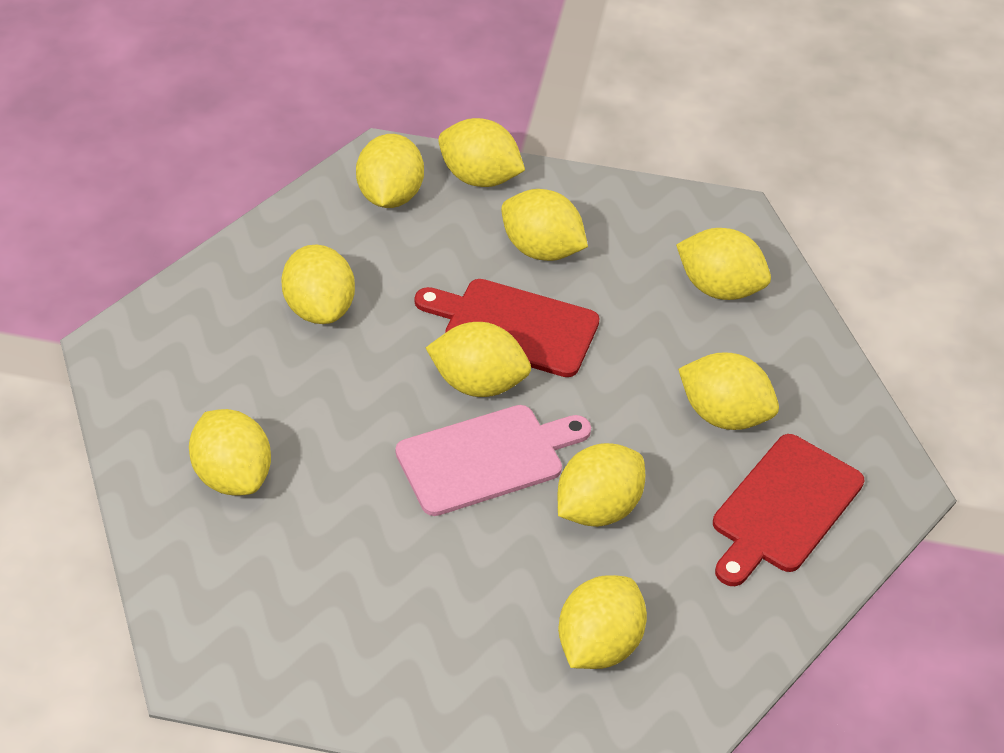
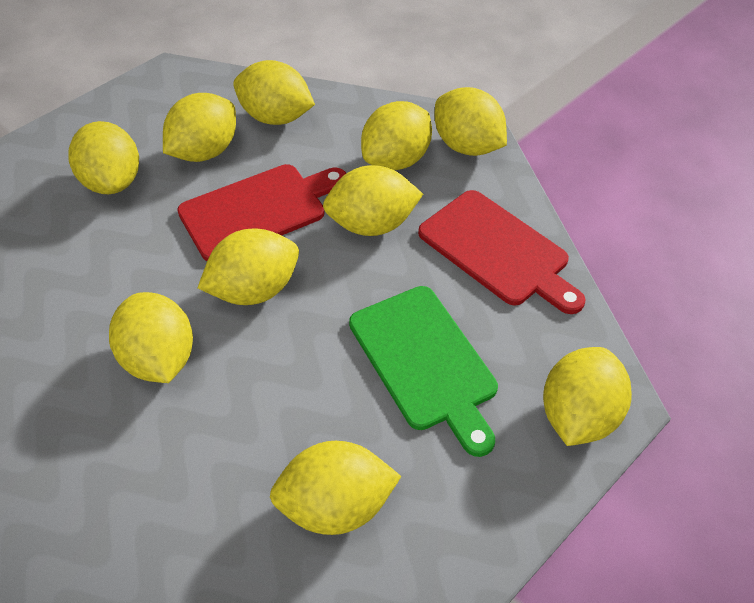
green cutting board: none = 0 -> [349,286,498,457] = 1
pink cutting board: [395,405,591,516] = 1 -> none = 0

